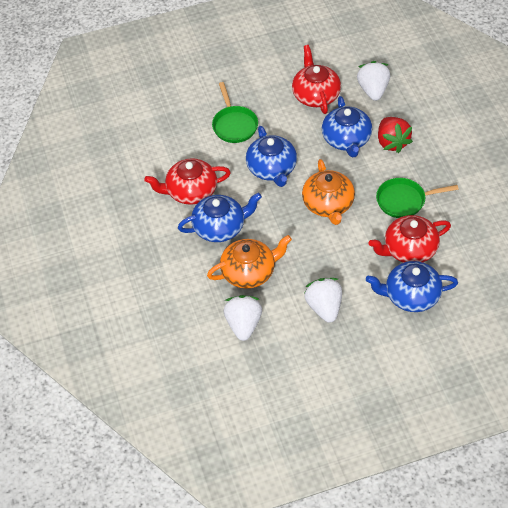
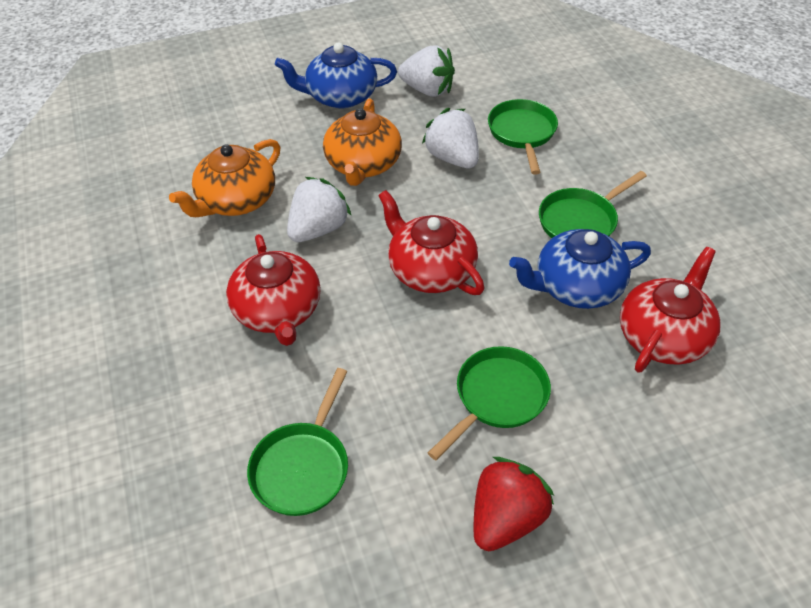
blue teapot: [178,193,262,242] [246,126,297,187] [322,96,372,158] [366,261,458,312] = 4 -> [275,42,397,108] [509,229,651,309] = 2
green pan: [212,82,258,143] [376,178,459,218] = 2 -> [247,368,348,516] [428,346,551,460] [488,99,558,175] [539,171,647,238] = 4

